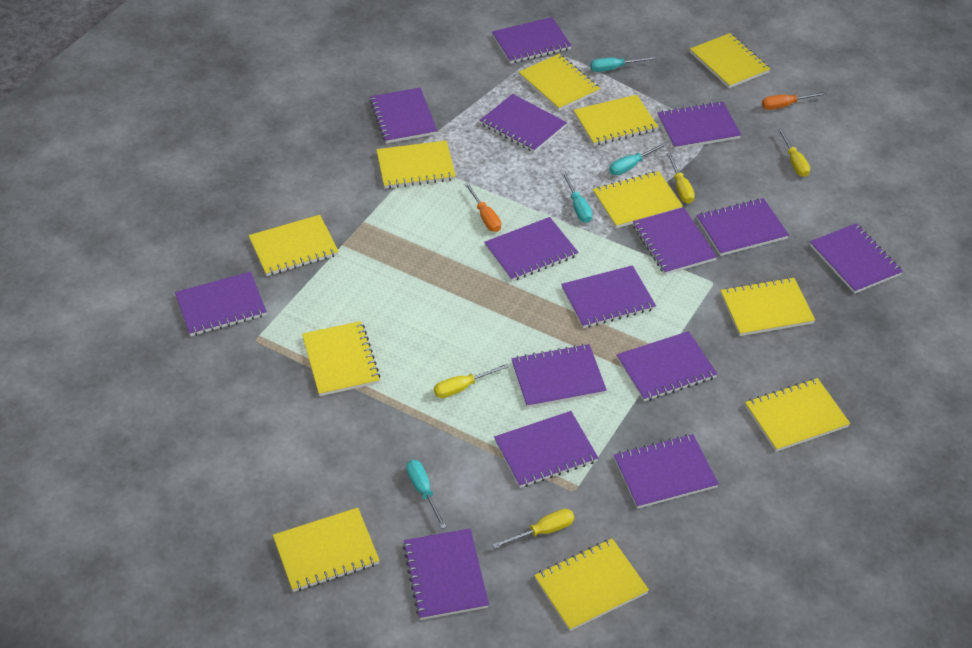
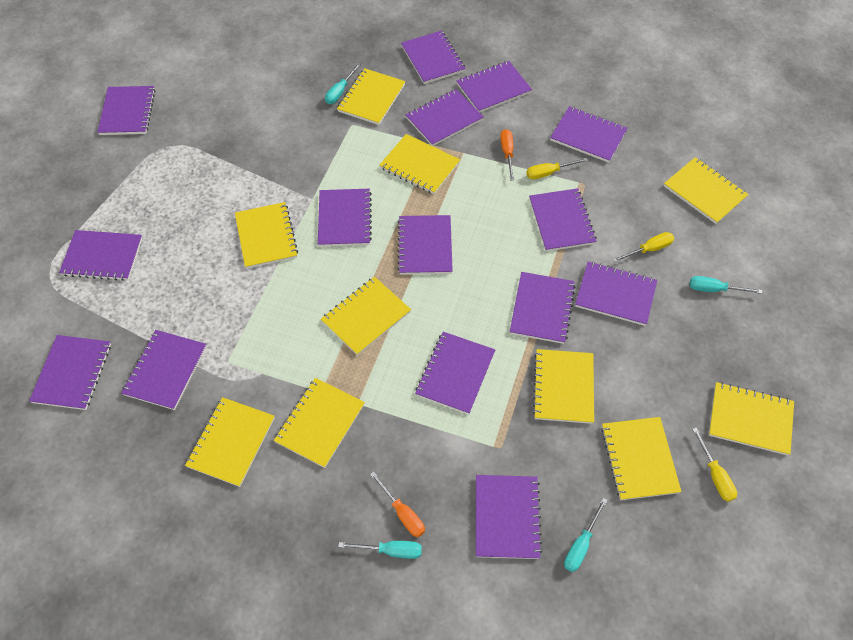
yellow notebook: [249,215,339,276] [273,508,380,592] [302,321,380,396] [376,140,456,189] [519,54,600,111] [534,539,649,631] [574,95,658,146] [593,171,683,228] [690,33,770,88] [720,277,815,336] [745,378,850,452] = 11 -> [185,397,275,487] [235,202,298,269] [274,378,365,468] [321,277,411,356] [337,68,405,125] [380,134,460,194] [533,349,594,424] [601,417,682,500] [664,157,748,224] [709,382,794,455] = 10
yellow screwdriver: [434,363,510,398] [492,509,574,549] [667,153,695,204] [777,128,810,177] = 4 -> [526,158,588,179] [613,232,674,262] [692,428,737,502] = 3

